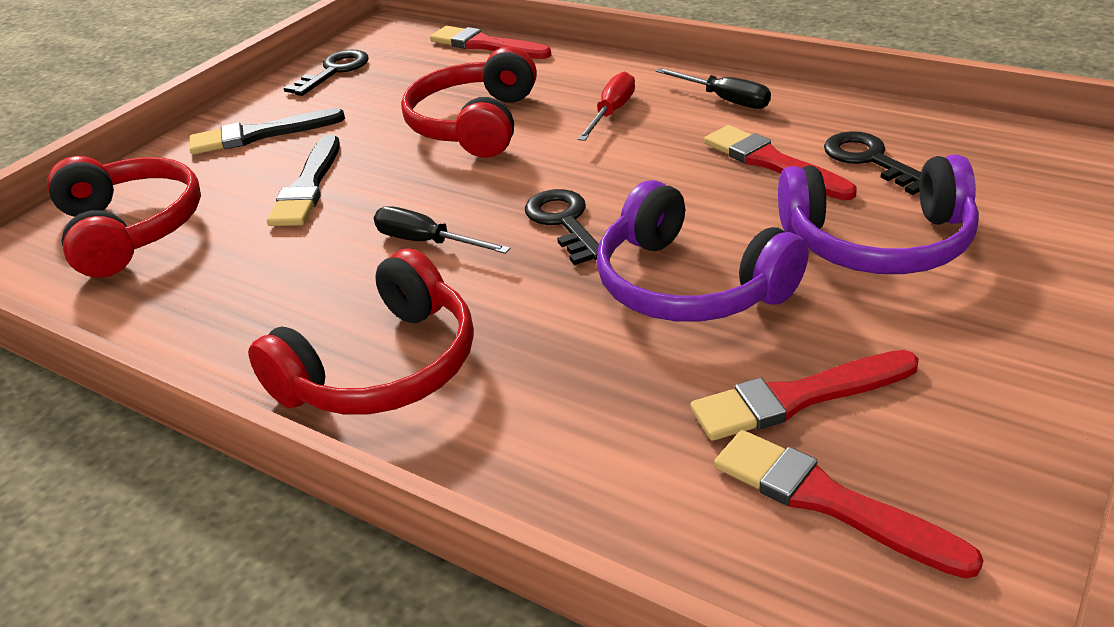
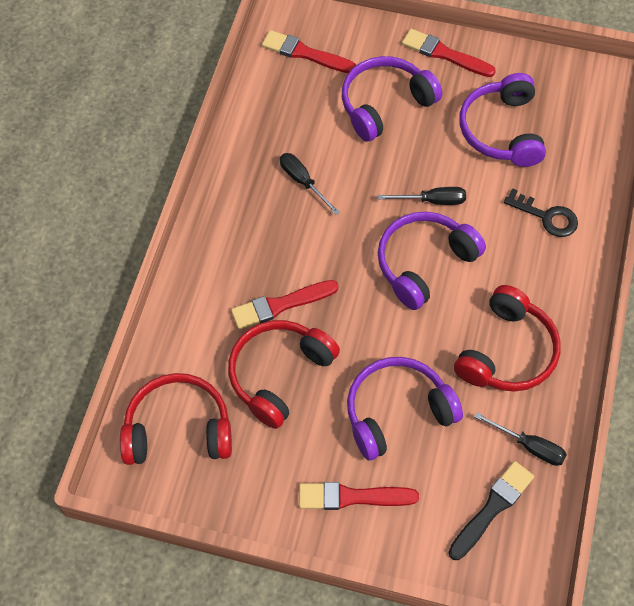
black brush: [190,108,345,155] [267,134,340,226] = 2 -> [448,461,534,560] = 1
black key: [284,49,369,96] [525,189,599,265] [824,131,921,195] = 3 -> [504,188,578,237] = 1
black screwdriver: [374,207,511,254] [656,68,771,109] = 2 -> [280,153,340,215] [378,187,466,205] [474,412,567,466] = 3
purple headphones: [596,180,808,322] [778,154,979,274] = 2 -> [342,56,442,142] [347,357,463,460] [378,212,486,310] [459,73,546,167] = 4
red screwdriver: [577,71,635,141] = 1 -> none = 0

